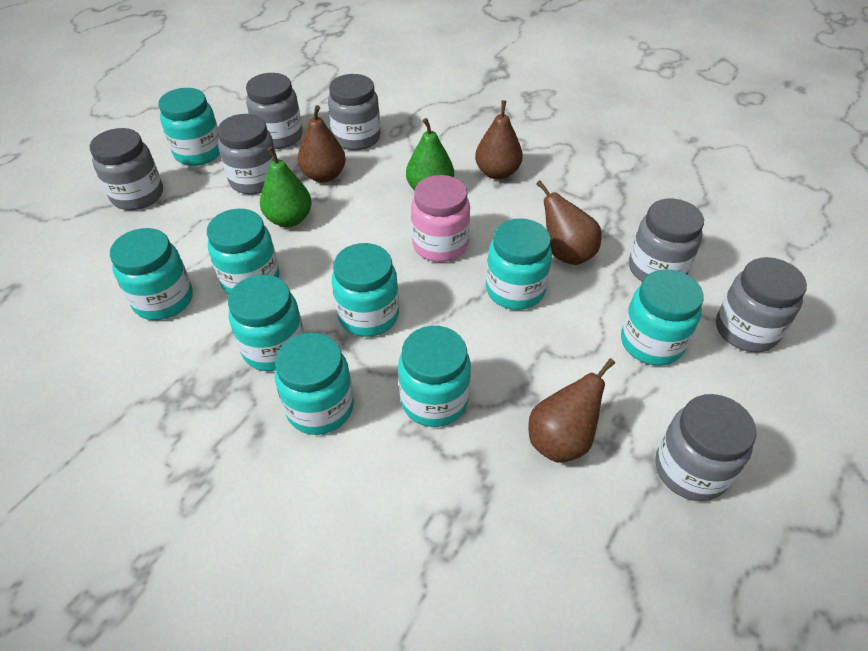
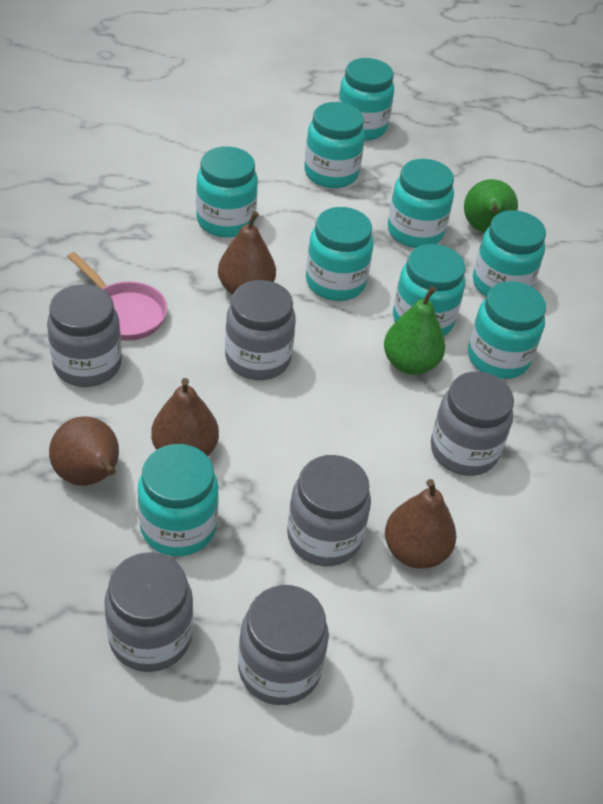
grey jar: [90,128,163,210] [217,114,276,194] [246,73,303,149] [328,74,381,150] [629,199,704,282] [655,394,757,501] [716,257,807,352] = 7 -> [47,284,122,387] [104,552,193,672] [225,280,296,380] [238,585,329,705] [287,455,371,566] [431,372,514,476] = 6
pink jar: [411,175,470,262] = 1 -> none = 0
pink pan: none = 0 -> [67,252,167,341] = 1

